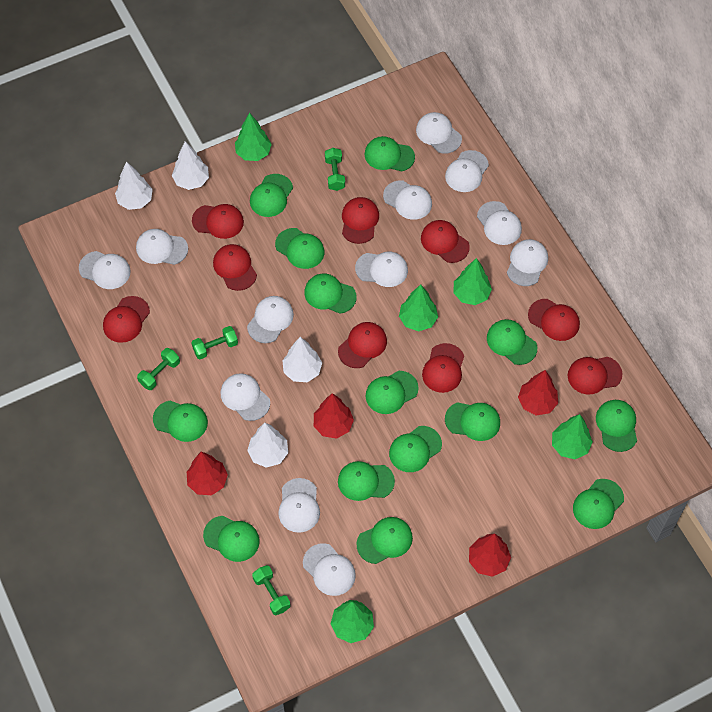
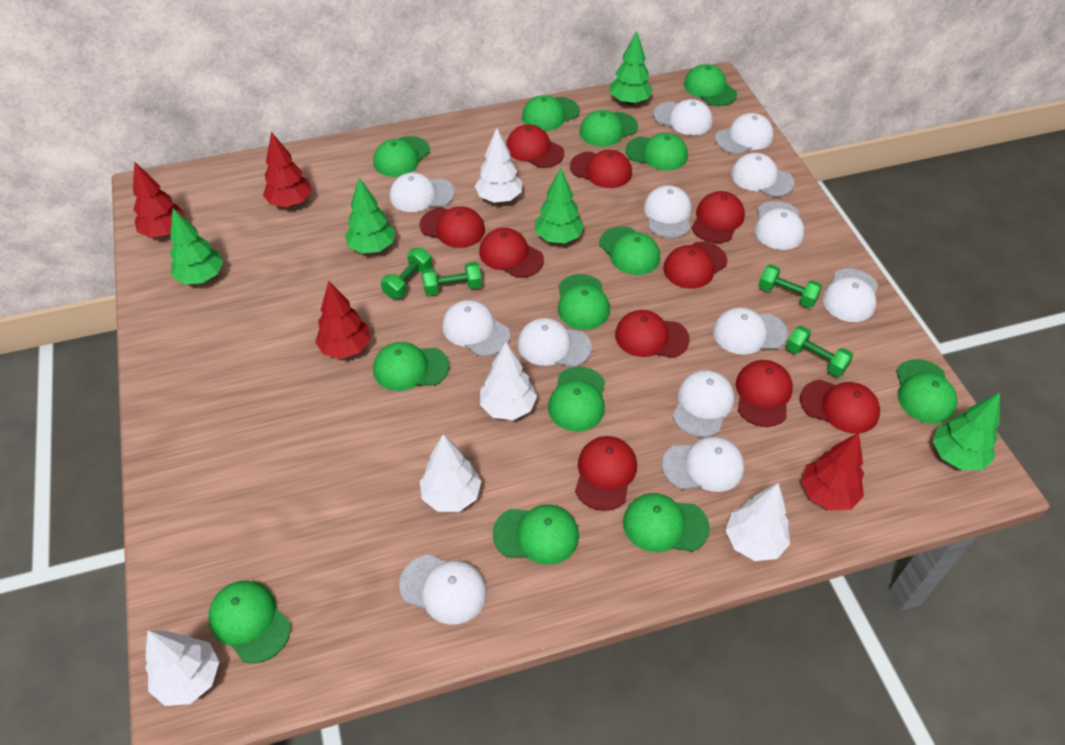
green cap: [153,401,208,442] [203,516,260,562] [250,174,293,217] [275,228,324,269] [304,274,356,314] [338,461,395,501] [356,517,413,564] [365,136,415,171] [366,371,419,414] [389,426,442,472] [445,402,500,441] [487,319,537,365] [573,479,624,529] [596,400,637,452] = 14 -> [208,581,291,664] [373,136,430,177] [373,342,450,391] [493,505,579,565] [522,95,580,131] [548,367,605,431] [558,274,610,330] [579,110,638,147] [599,226,660,275] [623,493,710,552] [625,133,688,171] [684,64,737,106] [896,359,958,424] = 13
red cap: [103,296,150,343] [192,204,244,239] [213,244,257,291] [338,322,387,368] [342,197,379,244] [421,220,470,263] [422,343,464,393] [528,299,580,341] [568,357,622,395] = 9 -> [420,206,485,248] [479,228,544,278] [506,125,564,168] [570,150,632,188] [575,436,637,511] [615,310,690,358] [663,242,727,289] [692,191,745,243] [736,360,793,427] [800,380,880,434] = 10
white cap: [79,251,131,289] [136,229,188,265] [221,373,270,421] [247,296,294,343] [278,478,320,533] [303,543,356,596] [355,252,408,287] [383,180,432,220] [416,112,462,154] [445,150,489,192] [477,201,522,245] [507,239,548,286] = 12 -> [390,172,455,212] [399,554,487,624] [442,300,510,356] [518,318,592,367] [644,185,692,238] [653,99,713,135] [662,437,744,492] [673,370,735,437] [713,308,788,355] [715,113,774,154] [731,153,795,197] [754,201,805,250] [822,268,878,322] = 13
white tree: [115,162,153,210] [172,141,209,190] [247,423,288,468] [282,337,322,382] = 4 -> [145,630,219,706] [420,434,481,512] [475,128,522,203] [480,342,537,420] [726,483,790,561] = 5

